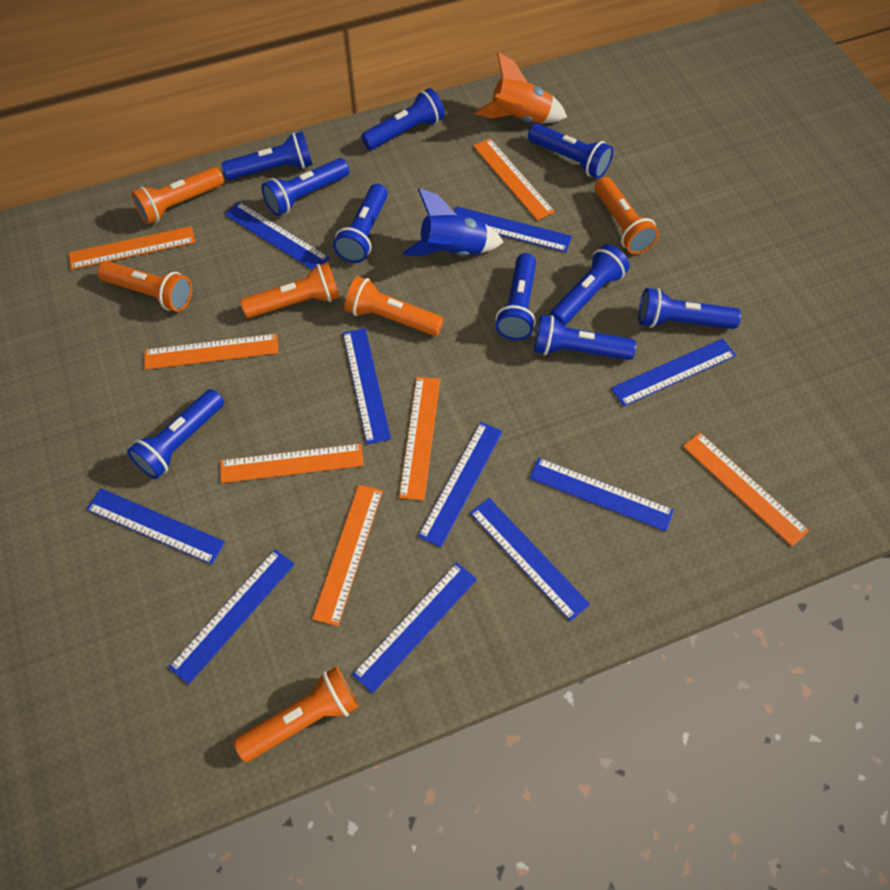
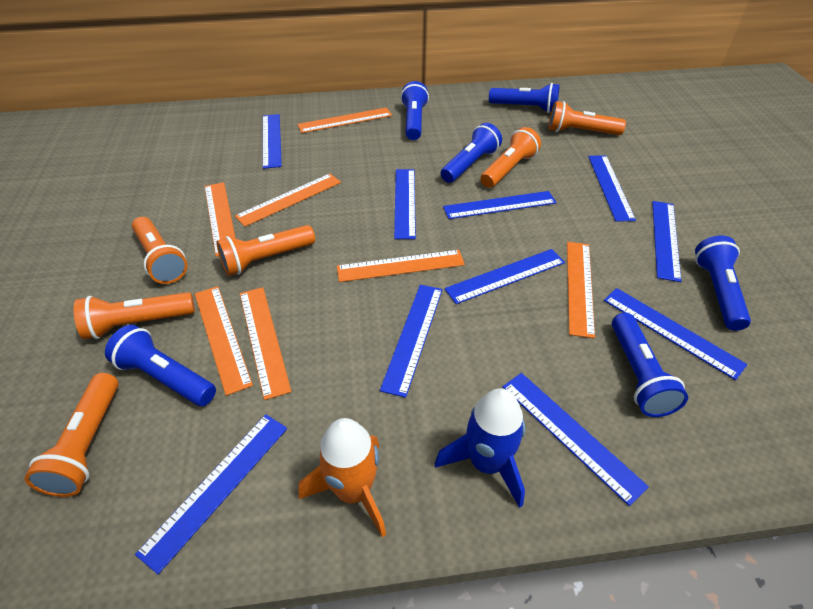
blue flashlight: [127,389,224,479] [222,131,313,180] [261,158,349,216] [333,184,388,263] [361,88,445,150] [496,253,536,340] [528,123,613,179] [534,315,636,360] [549,244,630,326] [639,288,741,329] = 10 -> [105,325,216,406] [401,81,429,140] [440,123,502,183] [489,83,560,113] [612,313,688,417] [695,236,751,331] = 6

